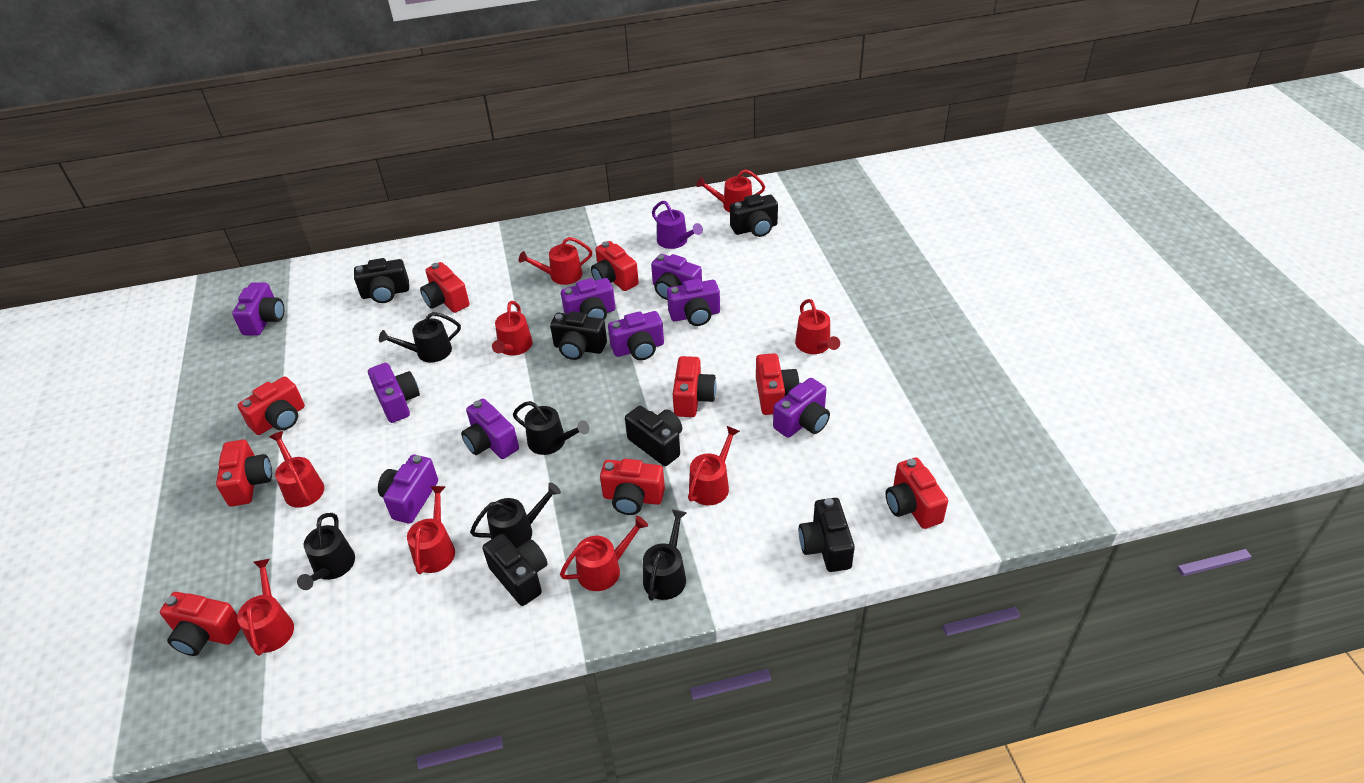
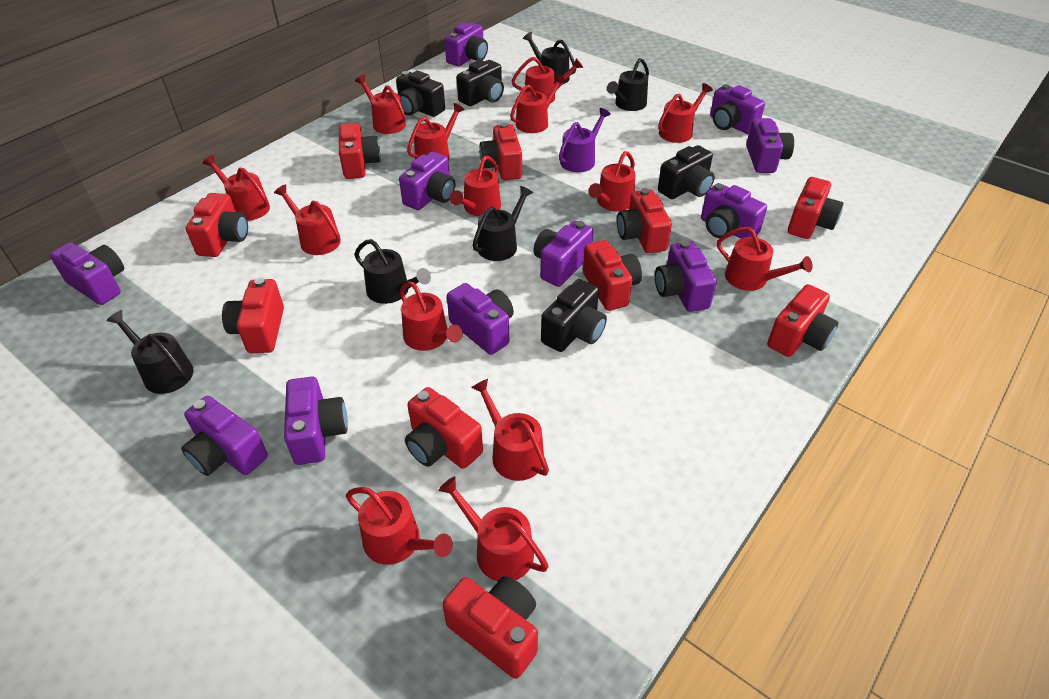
black camera: [354,258,409,303] [482,534,547,606] [550,311,607,360] [625,406,682,466] [730,194,778,237] [799,498,855,572] = 6 -> [396,71,445,117] [456,60,504,106] [541,279,607,352] [658,145,715,199] = 4
purple camera: [232,282,284,336] [368,363,420,423] [378,455,438,524] [461,399,519,459] [561,278,615,320] [608,311,664,360] [651,254,702,300] [667,279,720,326] [773,378,830,438] = 9 -> [50,242,124,305] [181,396,268,476] [284,376,348,465] [399,152,455,210] [445,23,488,67] [447,283,514,355] [533,221,593,287] [655,240,717,312] [701,183,767,239] [710,84,765,134] [746,118,794,173] = 11
red camera: [160,592,241,656] [216,440,272,506] [238,376,305,435] [420,262,470,313] [591,241,639,291] [600,459,665,515] [673,356,716,417] [756,353,799,415] [885,457,948,529] = 9 -> [186,193,248,257] [222,278,284,353] [339,123,381,179] [405,387,483,469] [442,576,538,679] [479,123,522,180] [583,240,642,311] [617,188,672,253] [767,284,838,357] [788,177,844,239] = 10
red watering can: [237,559,294,656] [269,431,324,508] [407,486,455,574] [492,301,533,356] [519,237,592,285] [560,516,648,591] [688,426,740,505] [696,169,765,213] [795,299,840,354] = 9 -> [202,155,270,221] [274,184,341,255] [346,487,453,565] [355,75,406,134] [399,281,463,351] [407,103,465,160] [438,477,549,581] [450,156,501,217] [471,379,549,481] [510,74,566,133] [512,57,583,103] [588,151,635,211] [658,83,713,143] [717,227,812,291] = 14

